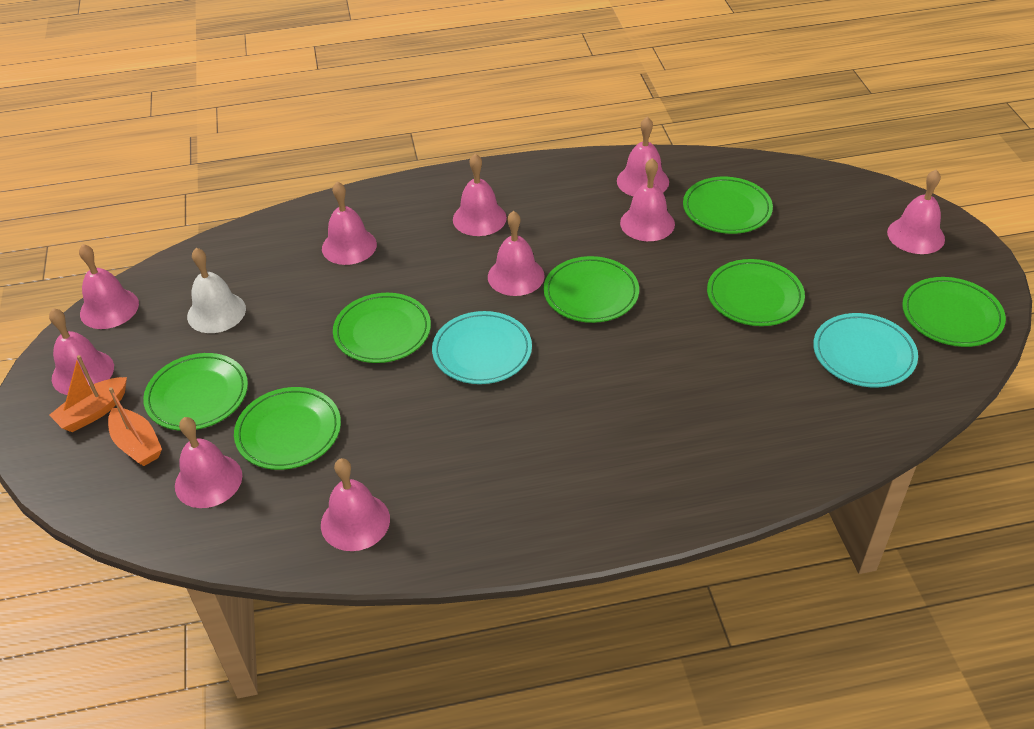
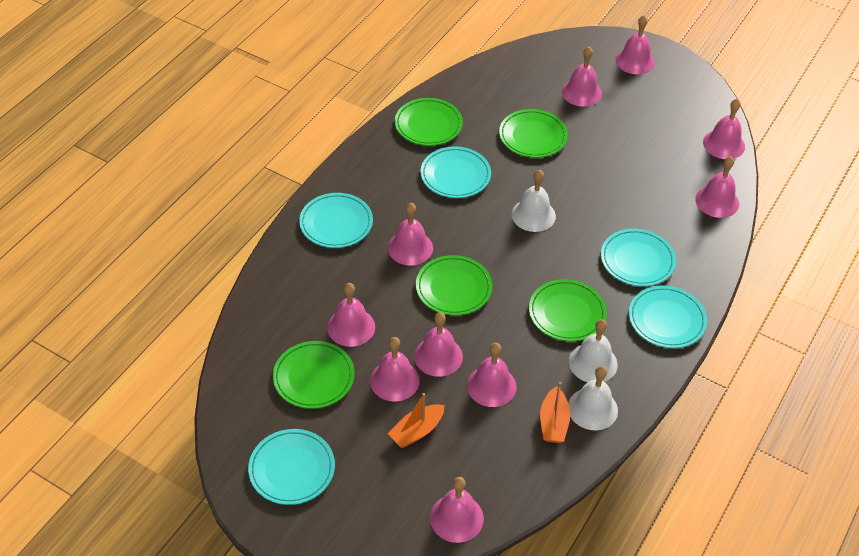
green plate: [143,353,248,431] [234,387,341,470] [333,293,431,363] [544,256,639,323] [683,177,773,234] [707,259,805,326] [902,277,1006,347] = 7 -> [273,341,355,409] [395,98,463,146] [416,255,492,316] [499,109,568,158] [529,279,607,341] = 5
turquoise plate: [432,311,532,384] [813,313,918,387] = 2 -> [248,429,335,505] [299,193,373,248] [420,146,491,198] [601,228,676,286] [629,285,707,348] = 5
white bell: [187,248,246,333] = 1 -> [512,170,556,232] [568,366,618,430] [569,319,618,382] = 3

